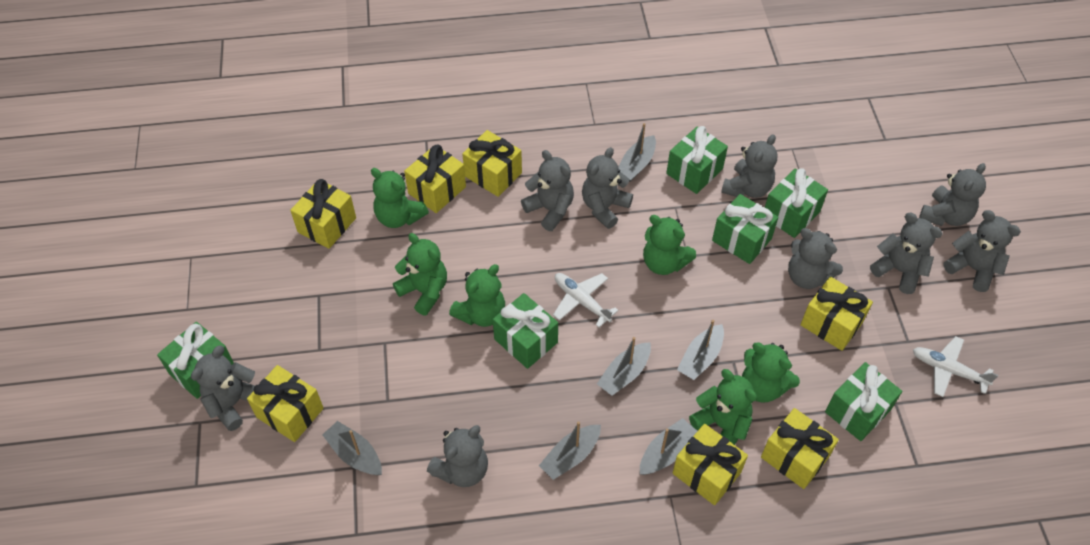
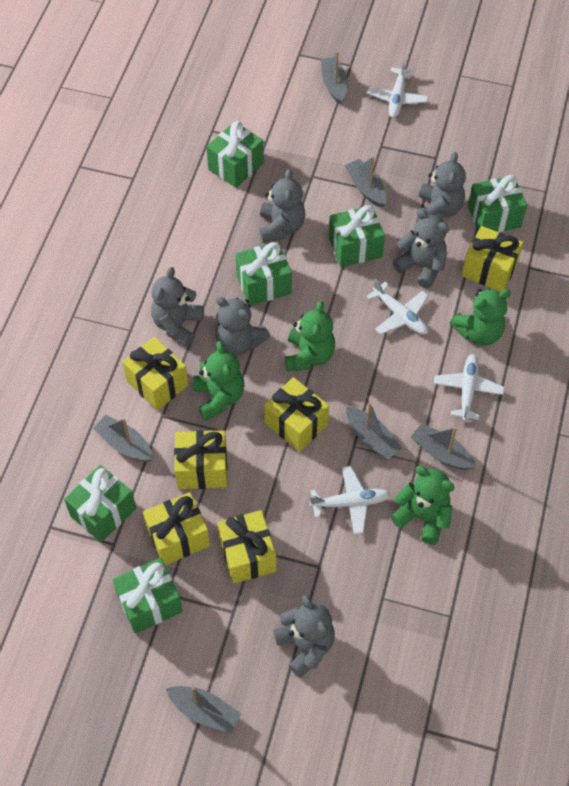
green teddy bear: [371,168,429,228] [393,233,447,315] [449,264,505,327] [643,215,696,275] [689,369,757,445] [742,343,800,403] = 6 -> [193,341,244,421] [285,301,335,372] [390,466,455,545] [450,288,511,346] = 4
grey teddy bear: [191,345,255,431] [427,425,488,487] [521,150,574,231] [582,147,633,229] [721,134,777,198] [788,228,843,289] [870,213,943,294] [919,163,986,226] [943,210,1021,292] = 9 -> [151,267,204,347] [215,297,270,355] [259,169,306,242] [273,595,335,678] [393,209,449,289] [417,152,466,220] = 6
white plane: [553,273,619,327] [913,336,998,397] = 2 -> [310,466,390,534] [366,279,428,335] [367,59,428,118] [433,354,504,421] = 4
yellow gift: [247,365,324,442] [290,179,356,249] [404,144,466,213] [462,130,522,197] [673,424,748,505] [761,408,839,489] [800,277,873,351] = 7 -> [123,337,189,410] [143,492,210,565] [174,430,228,489] [218,510,276,584] [264,377,329,452] [462,226,523,292] = 6

